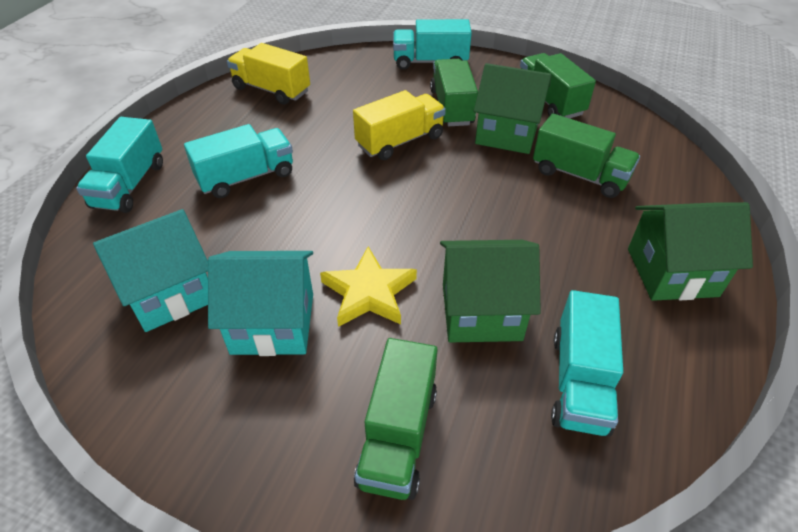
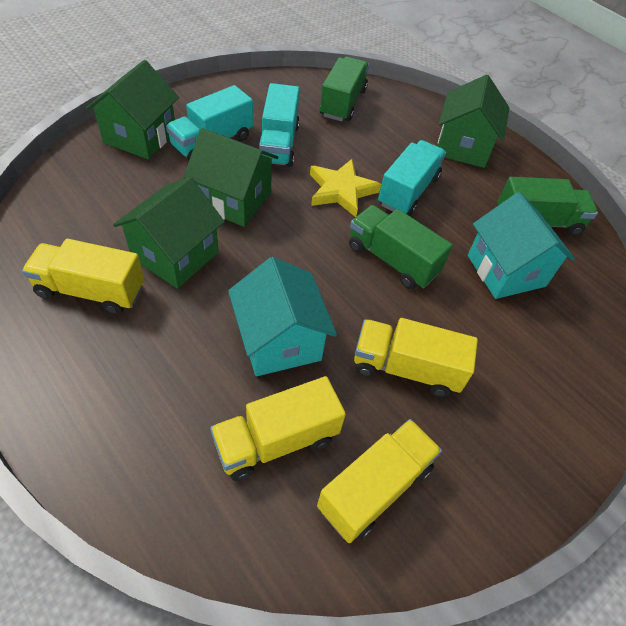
green house: [440,240,541,342] [474,63,551,154] [628,202,753,301] = 3 -> [86,60,179,159] [113,176,225,289] [184,128,279,227] [438,74,509,168] = 4
green truck: [354,338,438,500] [430,59,478,126] [520,53,596,118] [533,113,640,198] = 4 -> [320,57,369,122] [349,205,453,289] [497,177,598,236] = 3
turquoise truck: [76,117,163,213] [184,124,293,198] [393,19,472,70] [551,290,623,437] = 4 -> [166,85,253,160] [258,83,300,167] [378,140,446,215] = 3
yellow truck: [227,43,310,104] [353,90,446,160] = 2 -> [22,238,144,314] [210,376,346,481] [317,419,442,543] [354,318,478,397] = 4

